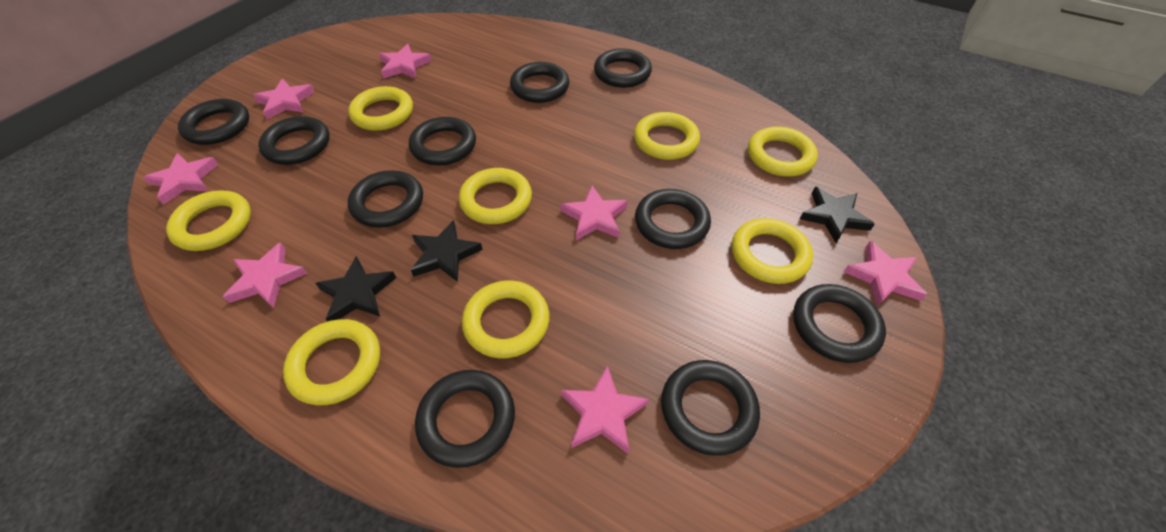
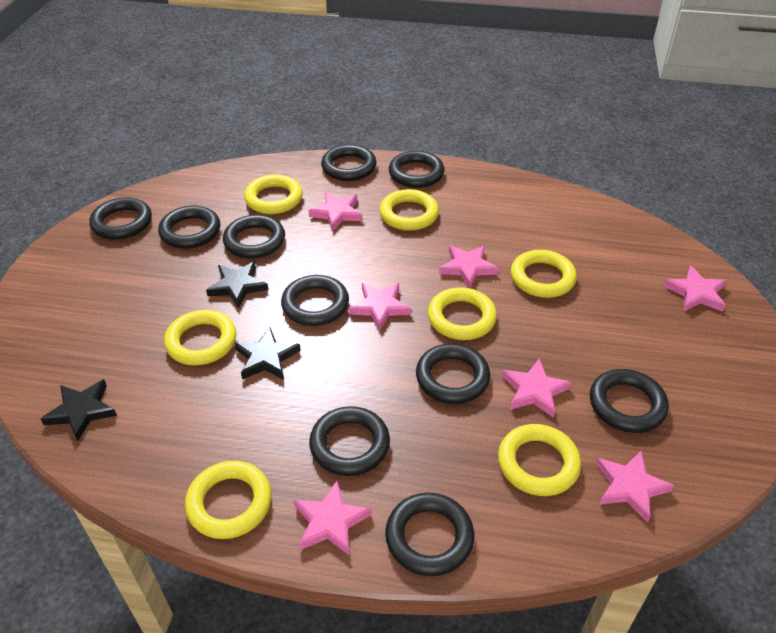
yellow ring: [166,191,251,251] [283,319,380,405] [348,86,413,131] [459,168,532,224] [462,280,550,359] [634,112,700,160] [732,218,813,284] [748,127,818,177] = 8 -> [164,310,236,366] [185,461,272,539] [244,175,303,214] [379,189,439,231] [428,287,497,340] [498,424,581,496] [511,250,577,298] = 7

